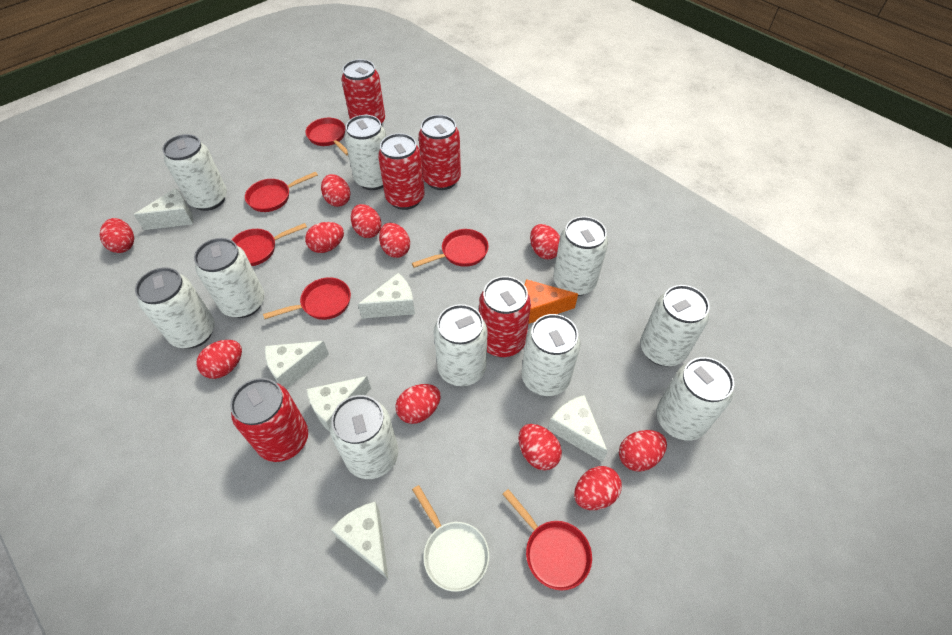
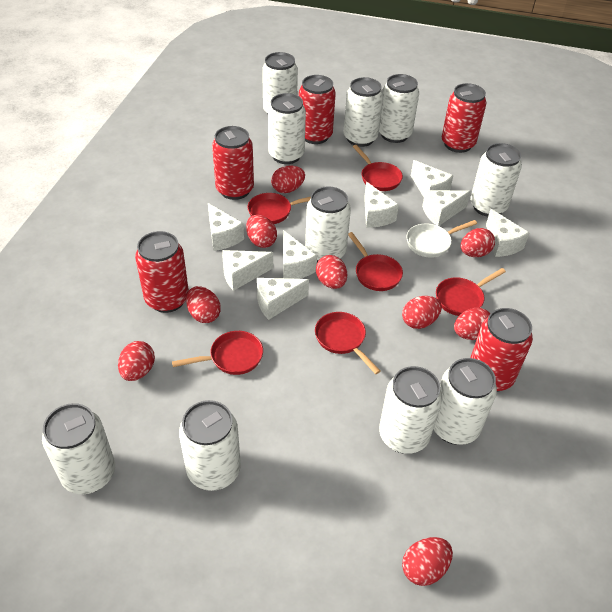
orange cheese: [525,279,578,324] = 1 -> none = 0
red egg: [100,218,134,253] [196,340,242,379] [305,222,344,253] [321,174,351,207] [351,204,381,238] [379,223,410,258] [395,384,441,424] [518,424,562,470] [530,224,560,259] [574,466,622,510] [619,430,667,471] = 11 -> [118,341,155,381] [186,286,221,323] [246,215,277,248] [271,166,305,193] [316,255,347,289] [402,296,442,329] [402,537,453,586] [454,308,490,340] [461,228,495,257] = 9
white cheese: [134,188,193,230] [265,341,329,389] [306,376,371,432] [331,502,388,579] [358,273,415,318] [548,395,608,462] = 6 -> [208,203,244,251] [222,250,273,291] [257,278,309,320] [283,230,317,279] [364,182,399,228] [411,160,454,197] [422,190,471,226] [486,209,529,257] = 8

